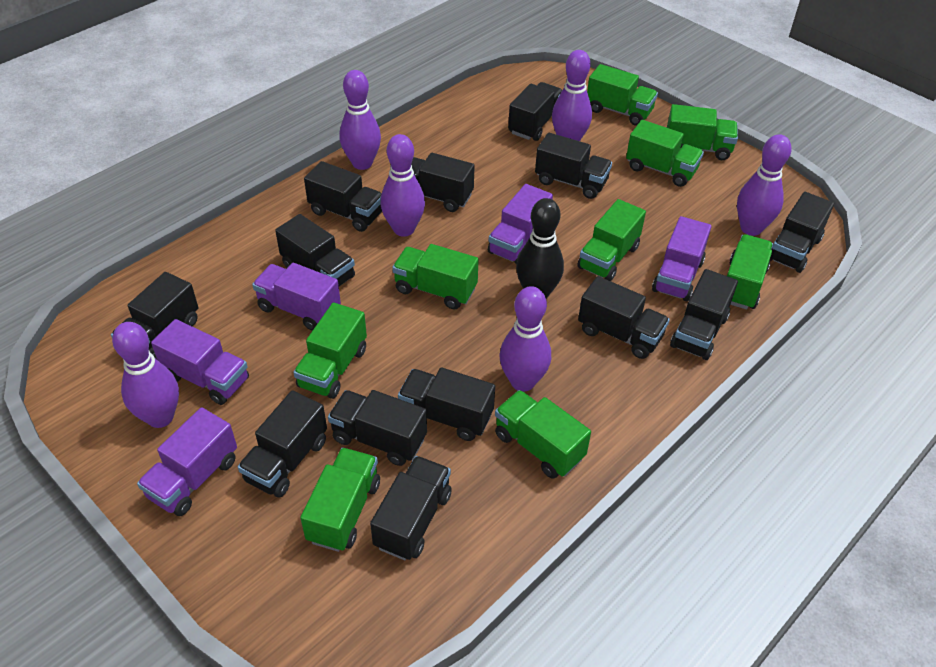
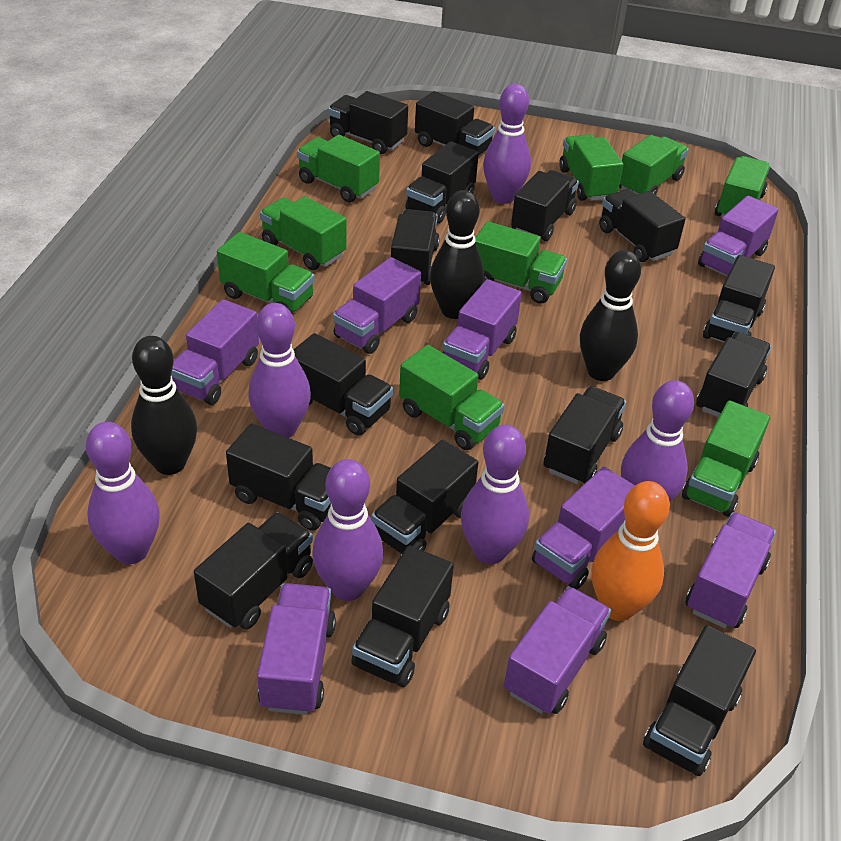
black bowling pin: [516,198,564,299] = 1 -> [131,336,197,475] [430,190,484,319] [580,250,641,381] = 3
black truck: [111,272,198,359] [238,390,327,497] [275,214,355,286] [304,161,382,232] [328,390,427,466] [370,456,452,560] [398,367,495,441] [411,153,475,212] [508,82,562,141] [535,133,612,199] [578,276,670,359] [670,269,738,360] [770,192,834,273] = 13 -> [194,512,313,629] [226,423,331,531] [293,333,393,435] [328,91,408,154] [351,545,454,687] [371,440,478,554] [391,209,440,286] [405,142,479,223] [415,91,495,157] [511,170,579,241] [543,386,626,484] [599,189,685,262] [643,625,756,776] [696,332,772,417] [703,255,775,342] = 15
orange bowling pin: none = 0 -> [592,481,670,621] = 1
purple truck: [137,407,237,516] [151,319,249,405] [252,263,341,331] [488,184,553,265] [652,216,711,301] = 5 -> [171,299,259,405] [257,583,336,715] [333,257,421,354] [443,279,522,380] [504,586,611,714] [532,467,635,589] [685,512,776,628] [698,196,779,276] = 8

